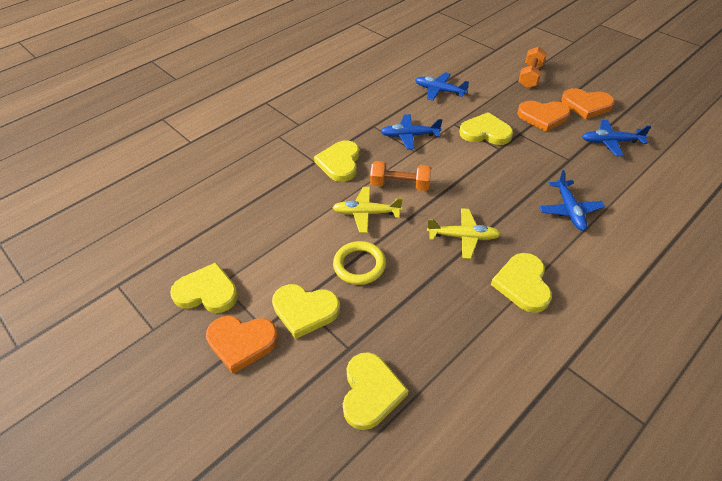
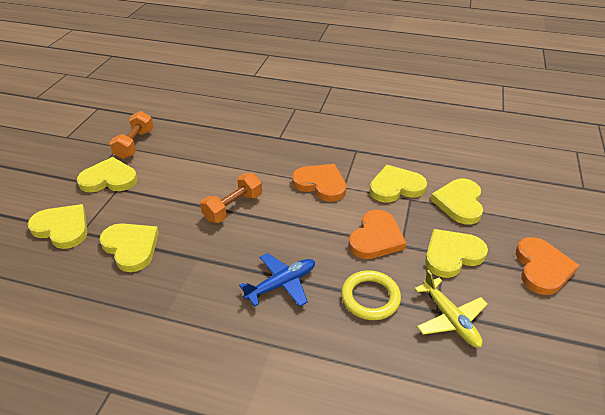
blue plane: [380,114,442,149] [415,72,469,101] [539,170,605,231] [582,120,651,156] = 4 -> [239,253,315,307] = 1
yellow plane: [332,187,403,233] [427,208,501,259] = 2 -> [414,270,488,348] = 1

